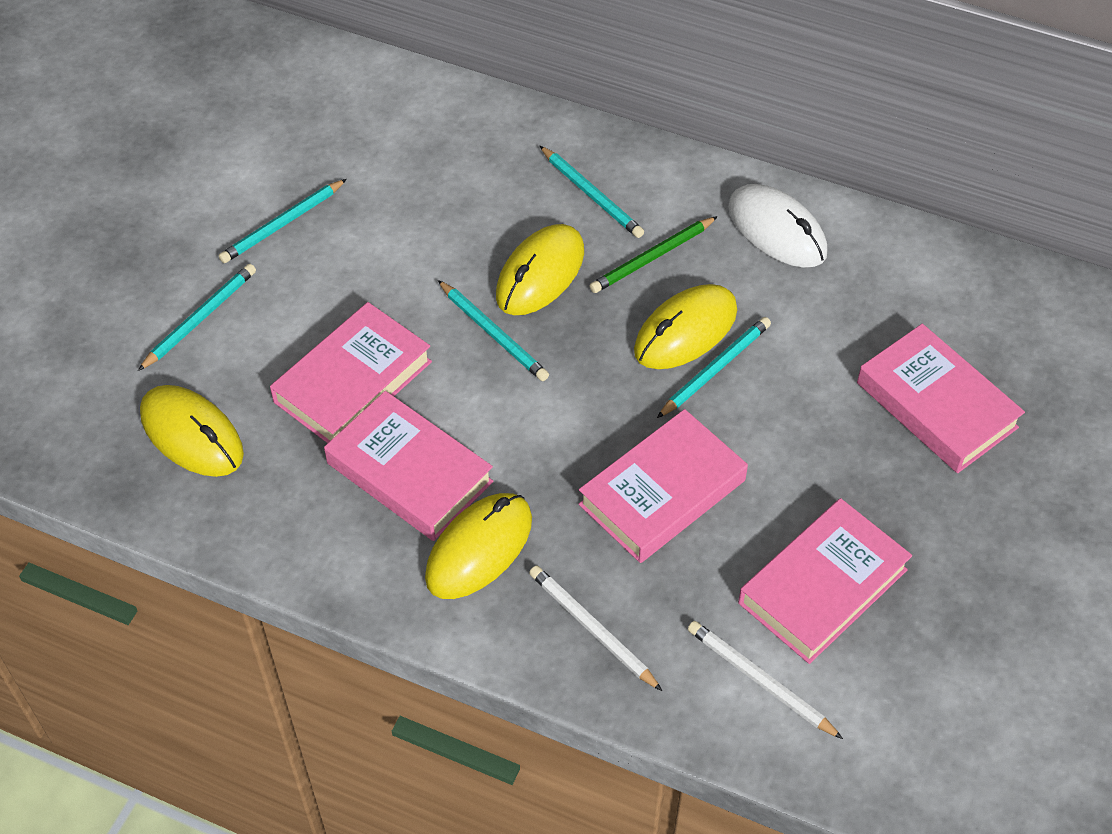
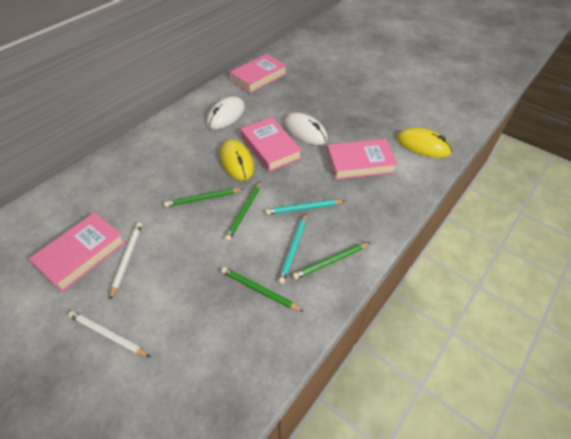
green pencil: [589,216,718,293] = 1 -> [164,188,243,207] [221,267,304,312] [225,181,261,241] [292,242,371,279] = 4
pink book: [270,302,432,443] [324,391,494,541] [578,409,748,563] [738,498,912,664] [857,324,1025,473] = 5 -> [29,212,126,292] [229,54,287,93] [241,117,302,172] [327,139,398,180] = 4
turquoise pencil: [138,264,256,371] [219,179,347,263] [438,280,549,381] [540,146,644,238] [657,317,771,418] = 5 -> [266,200,345,215] [278,214,306,284] = 2
white mouse: [728,184,828,268] = 1 -> [207,96,245,129] [284,113,328,145] = 2
yellow mouse: [140,385,244,477] [425,493,532,599] [496,224,584,315] [634,284,737,369] = 4 -> [220,139,254,181] [397,127,452,158] = 2

